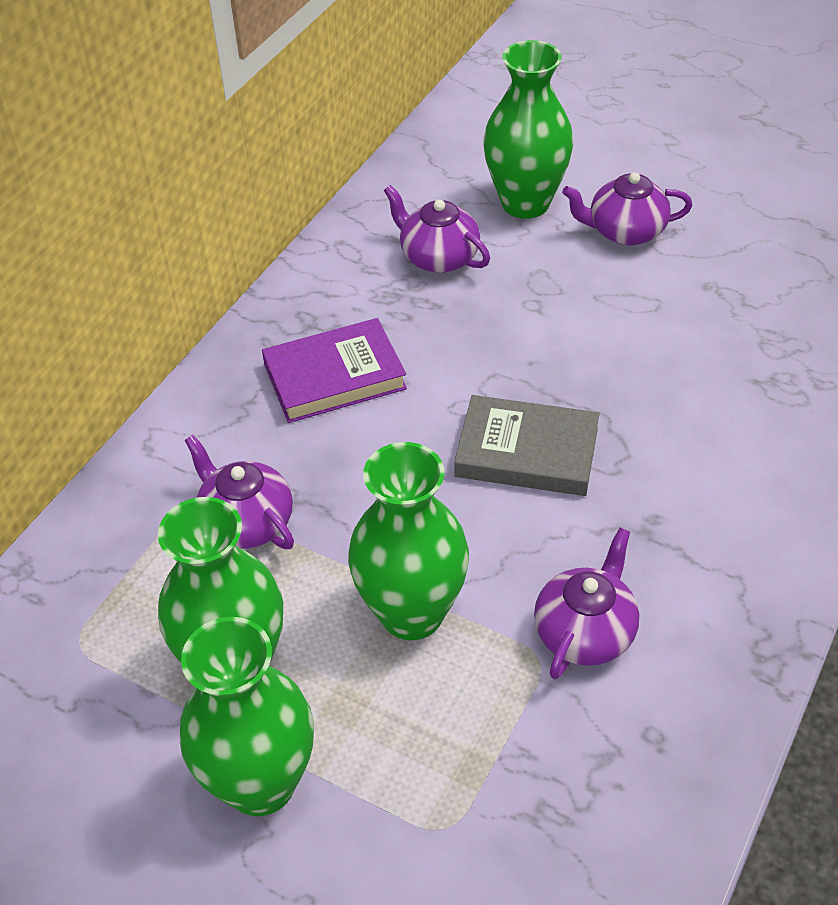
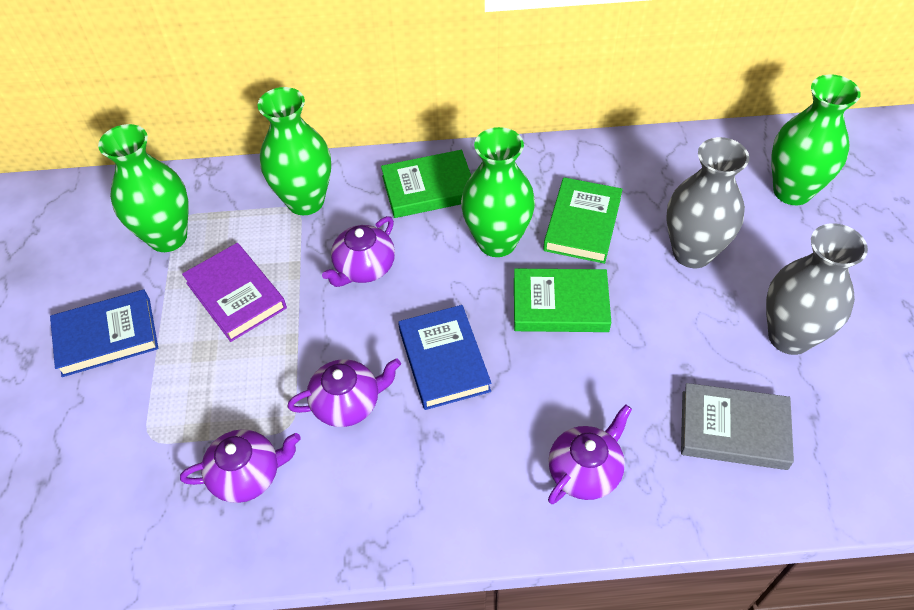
blue book: none = 0 -> [50,289,158,377] [398,305,491,410] = 2
green book: none = 0 -> [381,150,471,218] [514,269,611,332] [543,177,623,264] = 3
grey vase: none = 0 -> [666,137,749,268] [766,223,868,355] = 2

